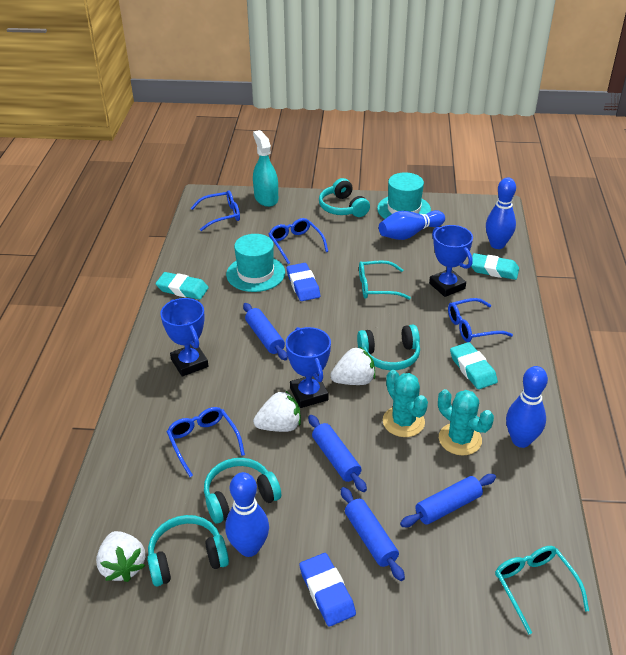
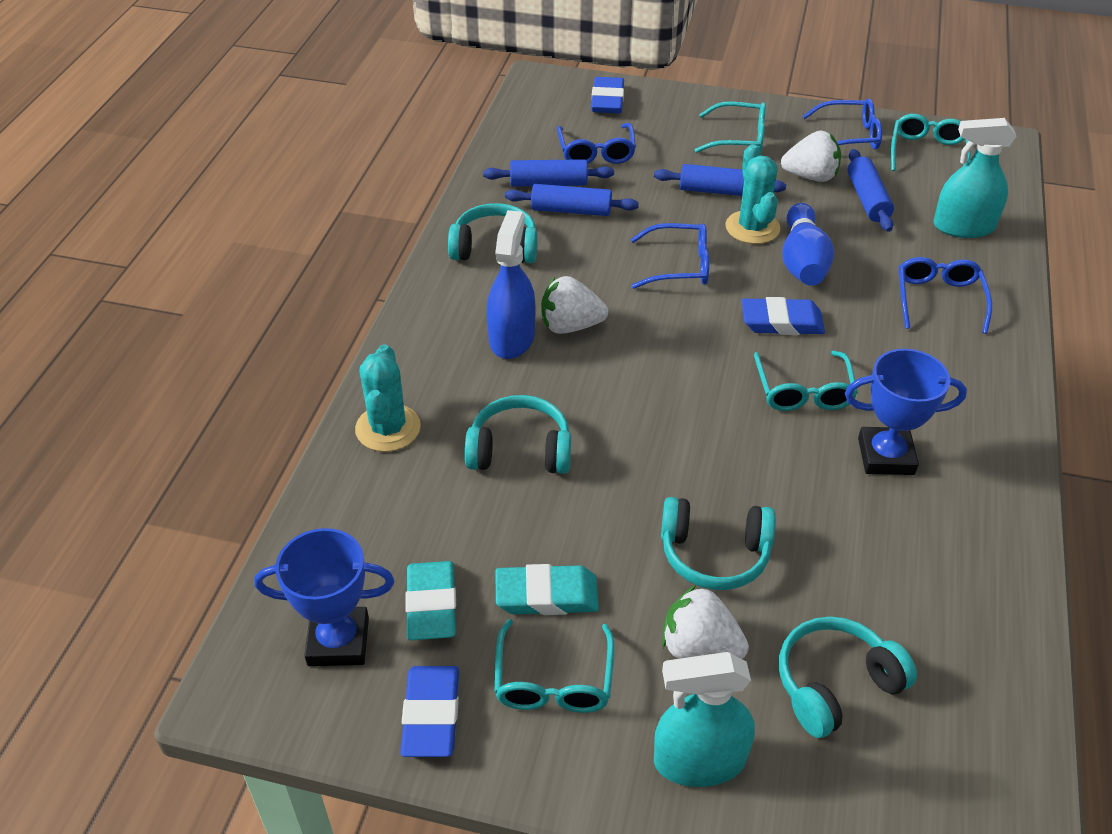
blue bowling pin: [225,472,269,557] [379,210,445,240] [486,177,516,249] [506,366,548,448] = 4 -> [783,203,834,286] = 1
blue eraser: [287,263,320,301] [299,553,356,626] = 2 -> [400,666,459,757] [591,77,624,113] [741,297,825,335] = 3
blue spray bottle: none = 0 -> [487,210,535,359] = 1
blue trophy: [160,298,208,377] [286,327,331,408] [429,225,473,297] = 3 -> [254,528,394,666] [845,349,967,475] = 2
turquoise eraser: [155,272,209,300] [450,342,498,389] [471,253,519,280] = 3 -> [406,561,456,640] [496,564,599,615] = 2
turquoise glasses: [359,260,411,300] [495,546,589,634] = 2 -> [494,619,615,713] [695,101,766,153] [754,351,858,411] [891,114,971,171] = 4
turquoise hat: [226,234,285,292] [377,172,431,219] = 2 -> none = 0
turquoise spray bottle: [253,130,278,207] = 1 -> [654,652,755,787] [934,118,1017,238] = 2

